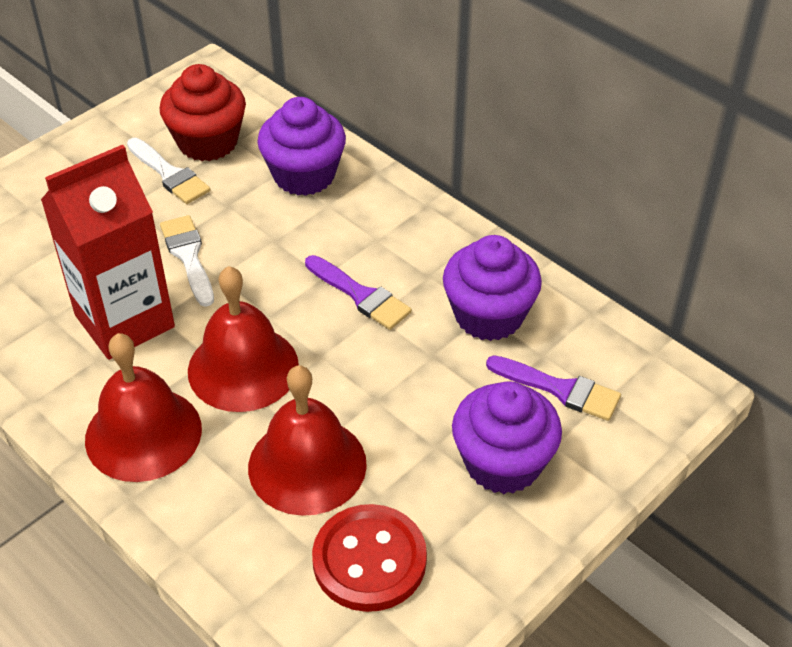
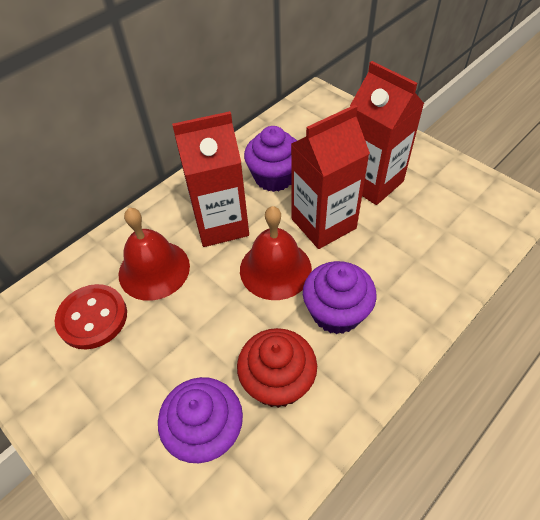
purple brush: [305,255,412,330] [486,355,621,421] = 2 -> none = 0
red bell: [85,333,202,482] [188,266,299,412] [248,365,367,516] = 3 -> [119,208,190,301] [240,206,312,300] = 2
red carton: [41,145,175,360] = 1 -> [172,111,249,247] [291,105,370,249] [350,61,424,205] = 3
white brush: [127,138,210,204] [160,215,214,307] = 2 -> none = 0

